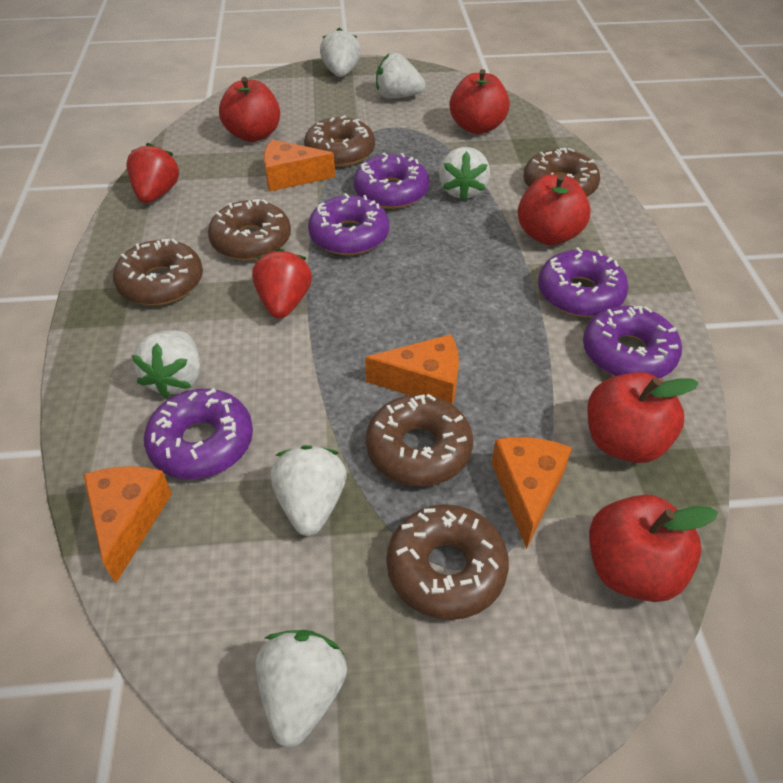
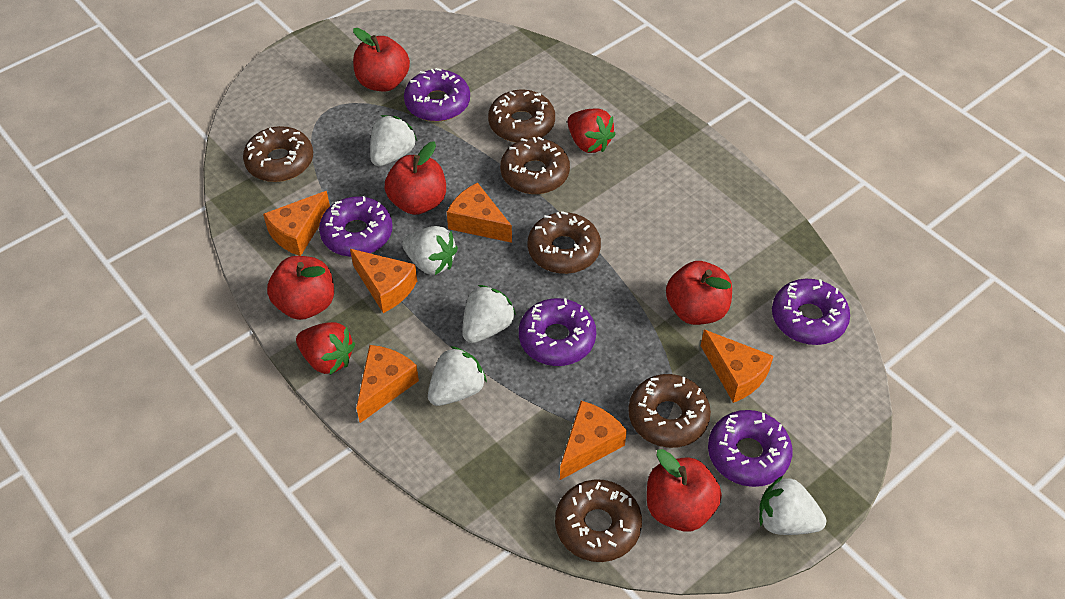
orange cheese: [83,466,172,584] [264,140,335,191] [365,334,459,405] [492,437,572,549] = 4 -> [263,191,330,256] [350,249,417,313] [356,345,419,423] [447,182,512,243] [560,401,627,480] [701,330,773,403] = 6
white strawberry: [131,330,200,398] [256,630,347,748] [271,445,347,536] [320,28,361,77] [376,53,426,99] [439,147,490,201] = 6 -> [370,115,417,166] [402,226,458,275] [428,346,487,406] [463,285,516,343] [759,476,826,535] = 5

